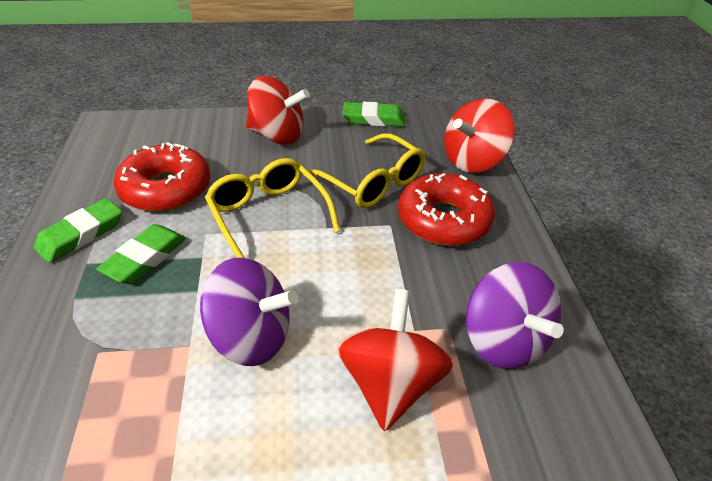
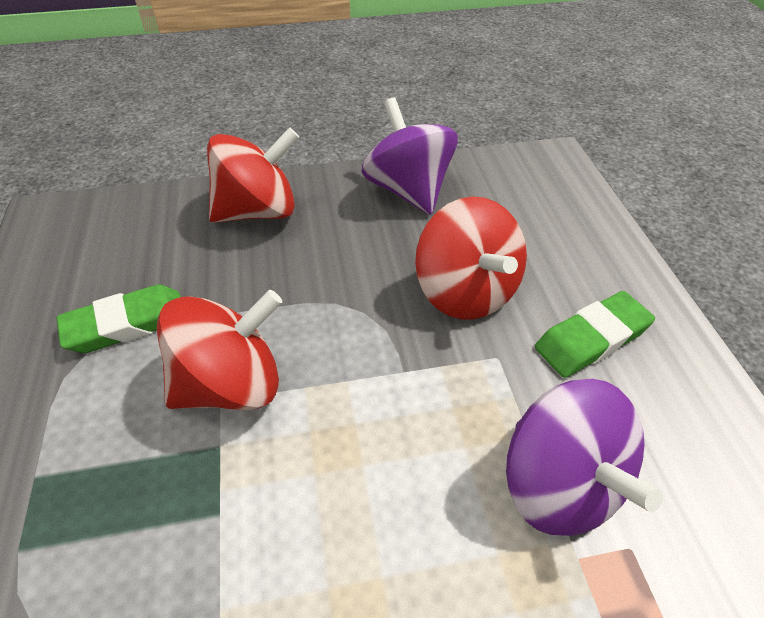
green eraser: [34,198,122,263] [96,224,186,284] [343,102,405,127] = 3 -> [56,284,181,353] [535,291,655,378] = 2
red donut: [114,142,211,212] [398,173,495,246] = 2 -> none = 0
yellow glasses: [205,158,340,258] [304,133,426,208] = 2 -> none = 0

